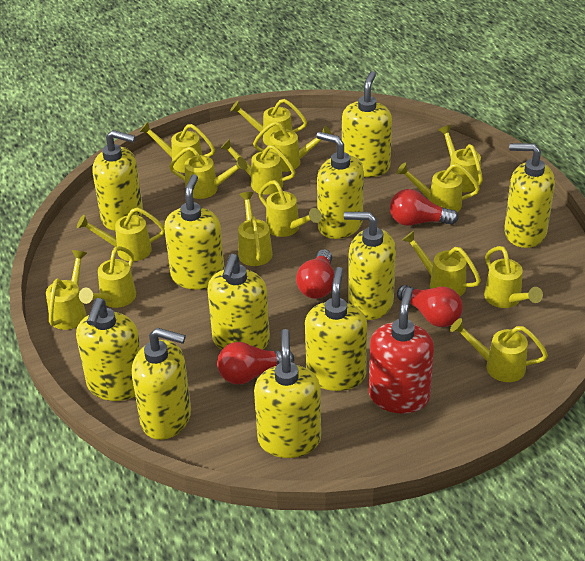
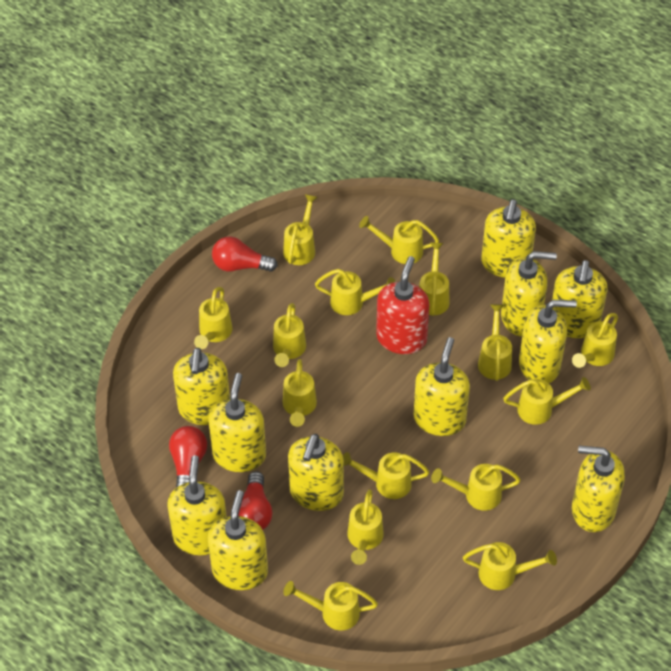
red light bulb: [217,342,294,384] [296,249,334,299] [390,189,459,226] [397,285,463,327] = 4 -> [169,426,207,488] [212,236,278,272] [239,471,273,530] = 3

